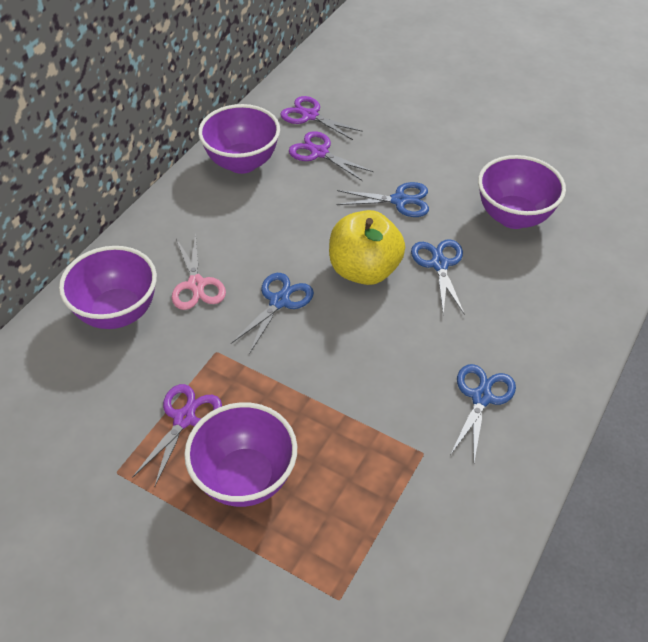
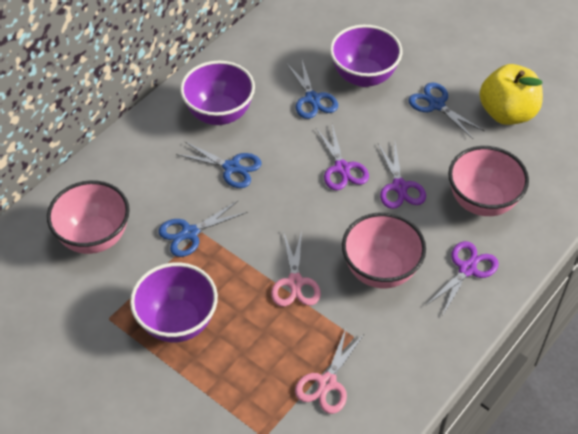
pink bowl: none = 0 -> [47,180,130,254] [342,213,426,288] [448,146,529,216] = 3
pink scissors: [172,233,226,310] = 1 -> [271,231,321,306] [295,326,365,414] = 2
purple bowl: [59,246,157,329] [184,402,297,507] [198,104,280,174] [478,155,566,229] = 4 -> [130,262,218,342] [180,61,255,125] [330,25,402,87] = 3

